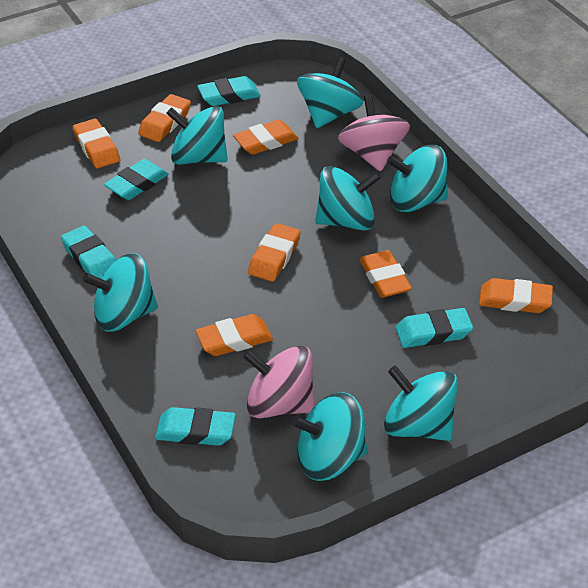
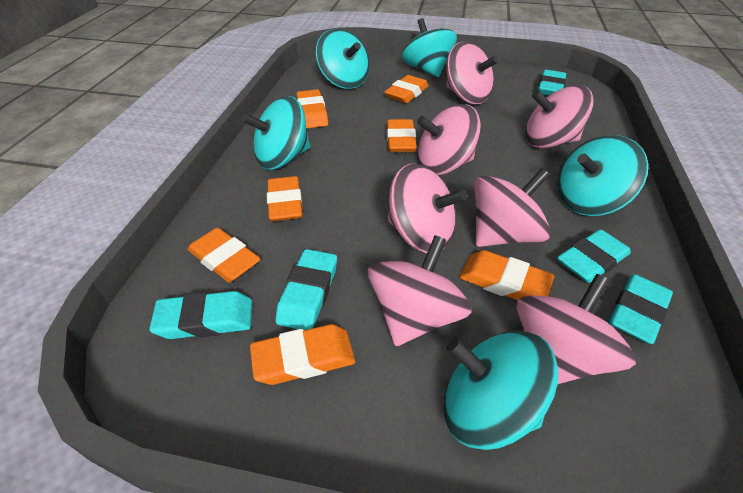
pink spinning top: [243,346,315,419] [338,95,410,172] = 2 -> [368,235,472,346] [388,164,466,253] [417,104,481,175] [446,42,499,104] [474,168,551,247] [516,274,636,384] [525,85,593,148] = 7
turquoise spinning top: [83,253,158,332] [166,106,228,165] [291,392,368,481] [297,57,363,128] [315,166,381,231] [384,365,458,441] [387,145,448,212] = 7 -> [242,96,310,170] [316,29,369,89] [402,18,457,77] [444,331,558,450] [557,135,648,216] = 5

